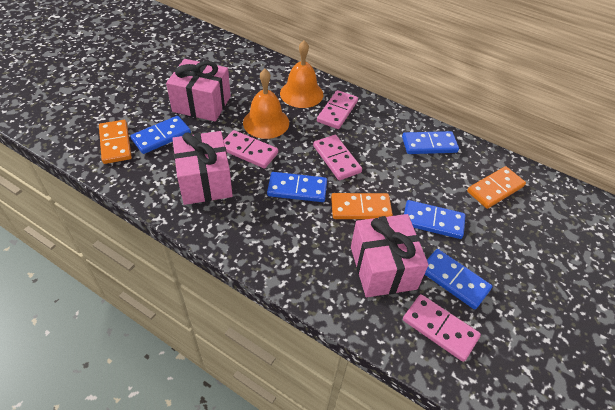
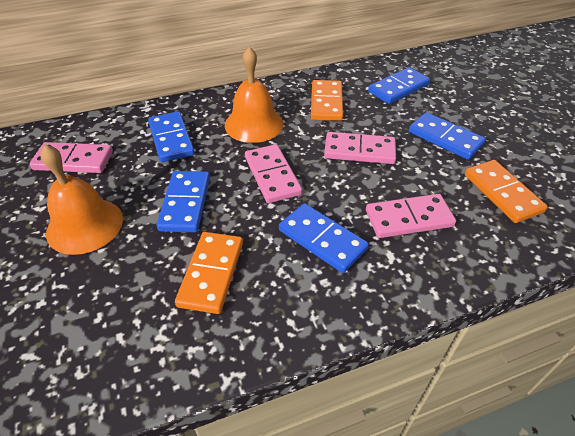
pink gift: [166,59,231,122] [172,131,233,205] [351,214,429,297] = 3 -> none = 0

